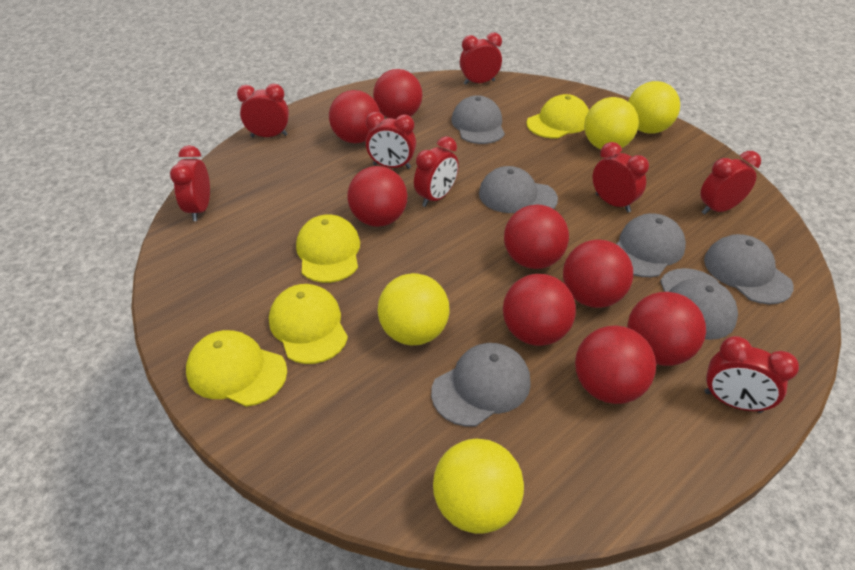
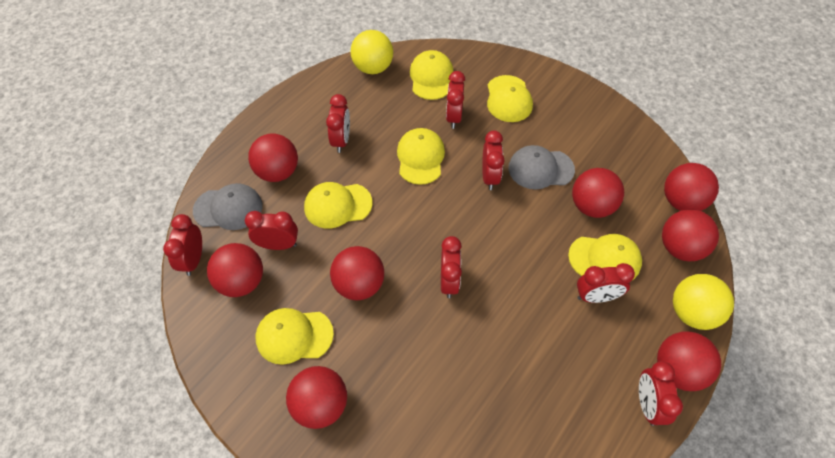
grey cap: [431,343,531,427] [451,95,505,144] [479,166,558,213] [616,213,686,277] [660,268,738,340] [704,234,794,304] = 6 -> [193,183,263,230] [508,145,575,189] = 2
yellow ball: [377,273,450,345] [433,439,524,534] [584,97,639,149] [628,81,680,134] = 4 -> [350,30,393,74] [673,274,734,330] = 2
yellow cap: [186,330,287,407] [269,284,348,364] [296,214,360,283] [527,94,589,138] = 4 -> [255,308,334,365] [304,182,372,229] [397,128,445,185] [410,50,454,100] [487,75,533,122] [568,234,642,280] = 6

